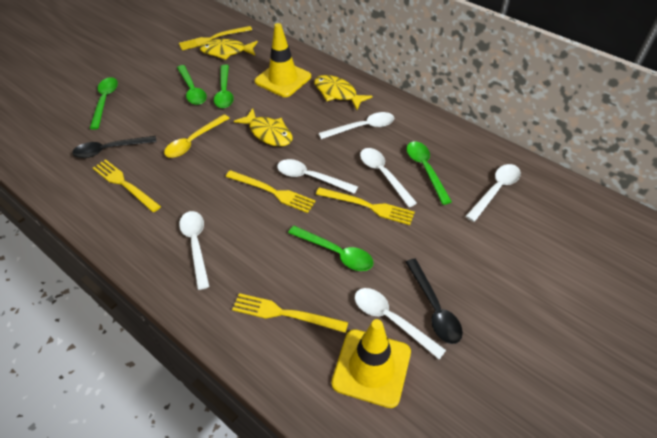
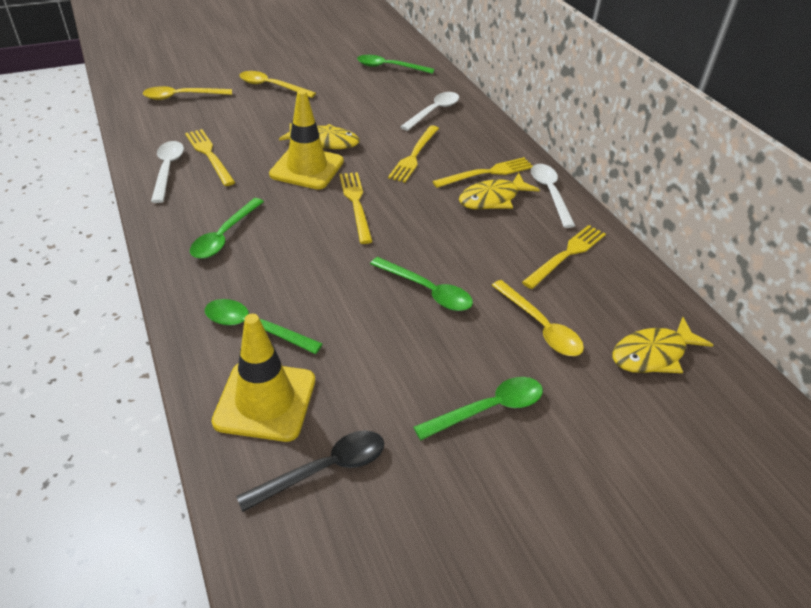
black spoon: [72,136,157,158] [406,259,463,344] = 2 -> [236,430,384,512] = 1
white spoon: [179,211,210,290] [277,159,358,194] [319,112,395,139] [355,288,446,359] [360,148,417,207] [465,164,521,222] = 6 -> [151,141,184,203] [400,92,459,131] [531,164,575,228] = 3
yellow spoon: [164,114,230,158] = 1 -> [143,86,232,100] [239,71,316,98] [492,280,584,356] = 3

